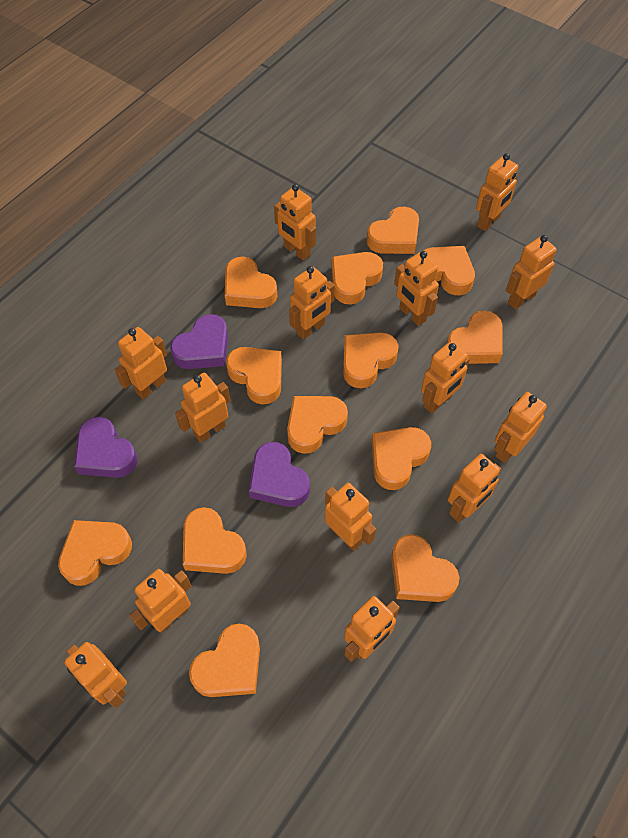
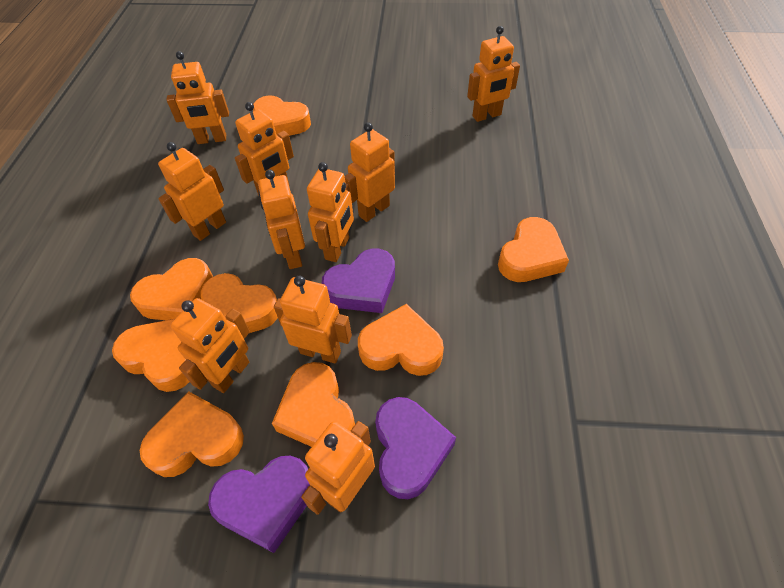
orange heart: [58,520,132,586] [183,507,247,574] [189,624,260,697] [225,257,277,308] [226,347,282,405] [287,396,348,454] [331,252,383,304] [343,332,399,388] [367,207,419,254] [372,427,431,490] [391,534,459,602] [423,246,475,295] [447,311,503,364] = 13 -> [112,318,189,392] [130,258,213,320] [140,392,244,477] [201,273,278,333] [253,95,311,136] [272,362,355,447] [358,304,444,376] [498,217,569,282] = 8
orange robot: [64,642,127,708] [115,327,167,399] [129,569,191,633] [175,373,230,443] [274,184,316,261] [289,266,335,340] [325,483,376,551] [344,596,400,662] [394,251,439,326] [421,342,470,413] [448,454,501,522] [476,153,518,231] [494,392,547,463] [506,235,557,309] = 14 -> [158,142,226,241] [166,51,229,144] [170,298,250,393] [235,102,294,195] [258,169,305,269] [274,275,352,364] [301,421,375,515] [307,162,354,262] [345,122,395,222] [467,26,520,122] = 10

